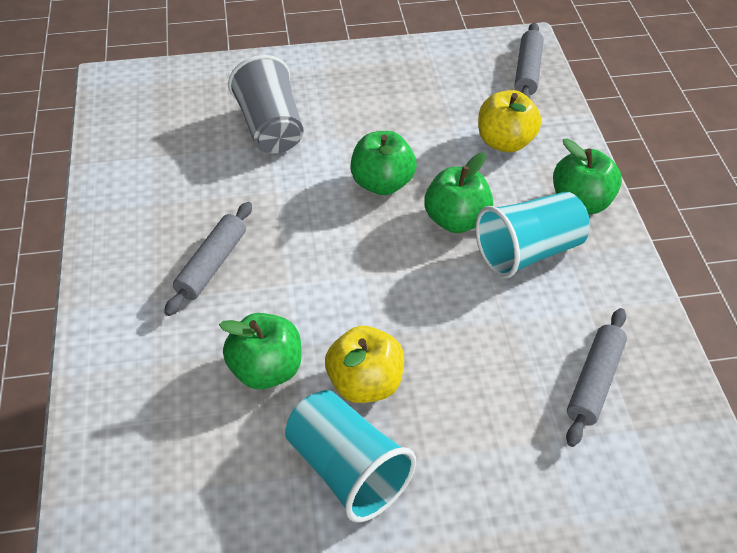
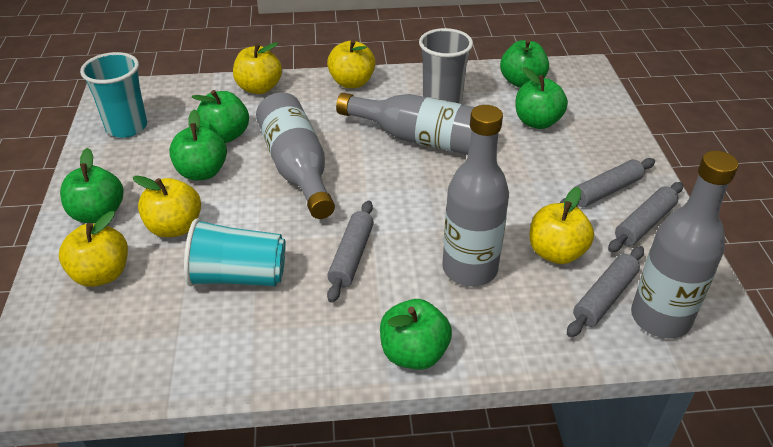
green apple: [219,313,302,389] [350,131,417,195] [424,152,493,233] [553,139,622,214] = 4 -> [60,148,123,223] [169,109,227,180] [192,90,249,143] [380,299,452,370] [500,39,549,88] [515,67,568,129] = 6
grey bottle: none = 0 -> [256,92,335,219] [336,93,475,155] [442,105,509,286] [631,151,738,339] = 4
grey rolling pin: [164,202,252,316] [515,22,544,99] [566,308,627,447] = 3 -> [327,201,374,303] [560,158,655,207] [567,246,644,337] [608,182,683,252] = 4
yellow apple: [325,326,404,403] [478,90,542,152] = 2 -> [59,211,128,287] [133,176,201,237] [233,42,282,94] [327,39,376,88] [529,187,594,264] = 5

